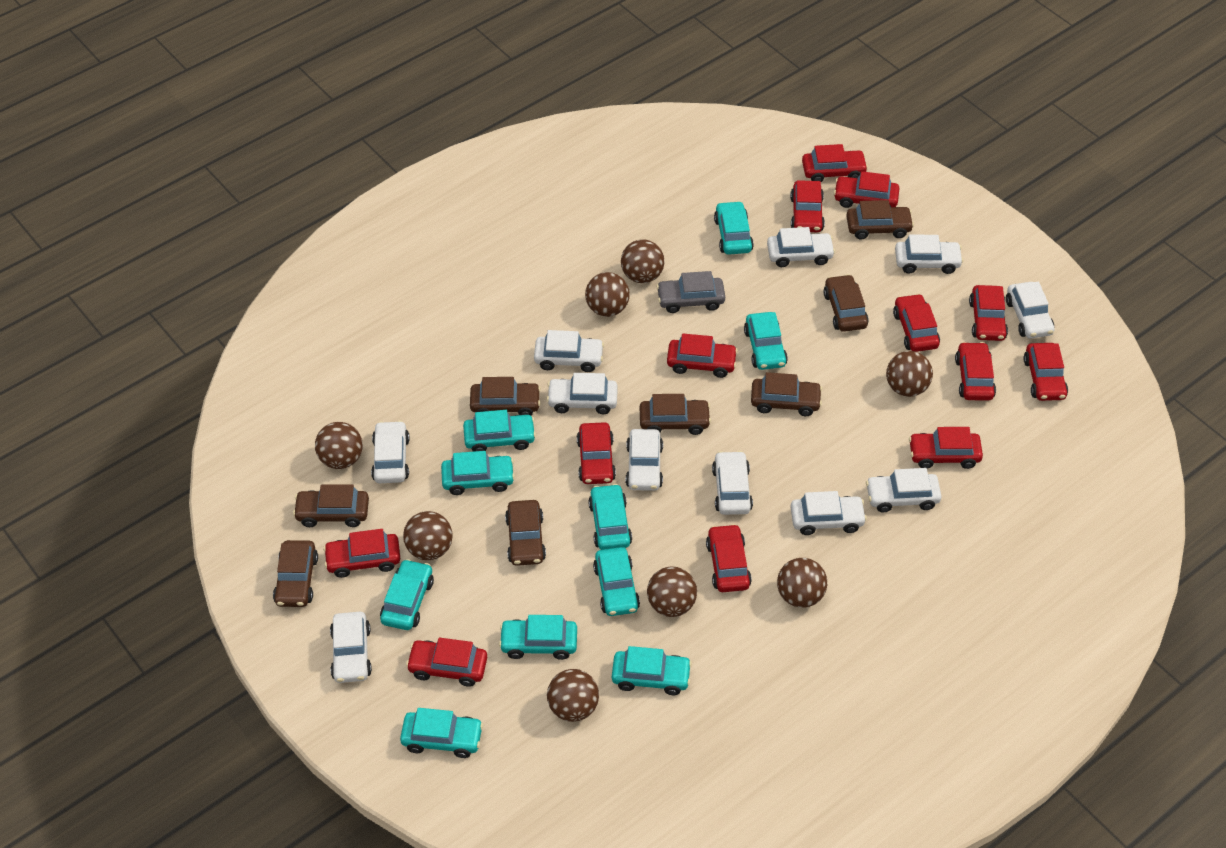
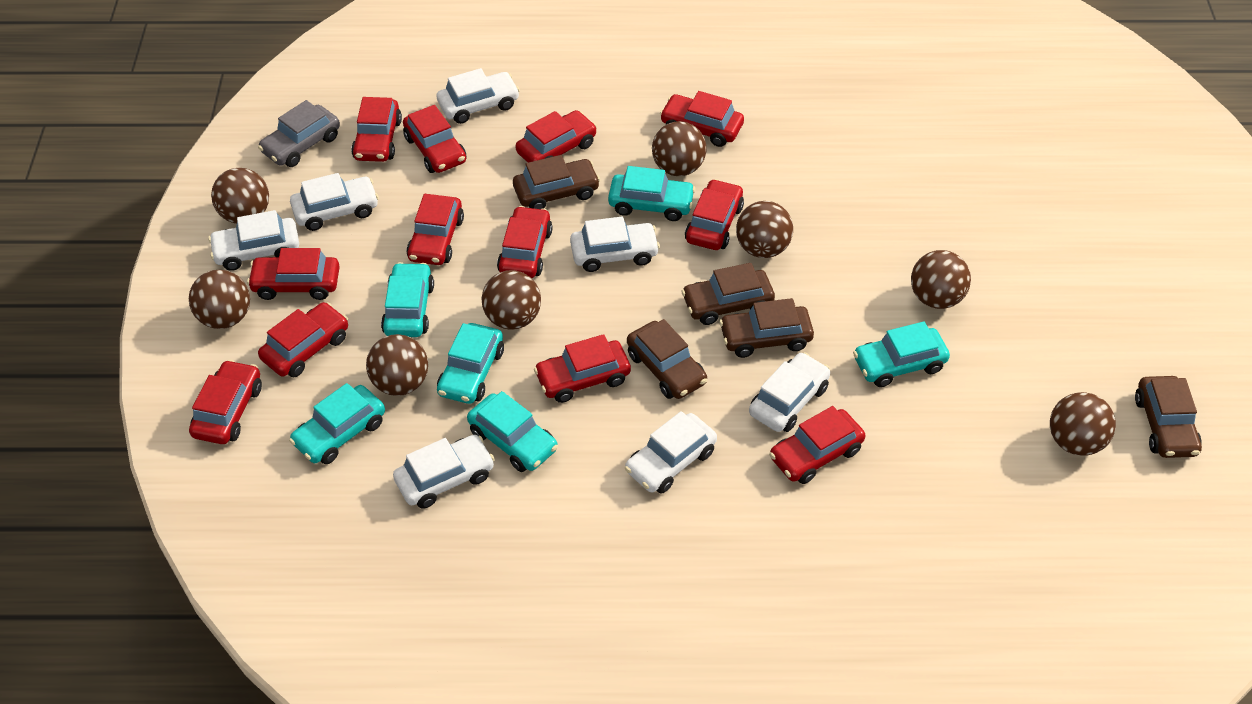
brown car: [273,540,318,607] [293,485,369,527] [470,377,541,415] [505,500,546,566] [640,394,711,435] [751,372,822,416] [823,274,869,332] [846,200,914,239] = 8 -> [513,155,600,209] [627,319,707,399] [681,263,775,325] [719,298,814,358] [1135,376,1202,458] = 5
red car: [323,529,400,578] [406,638,487,687] [577,422,616,484] [667,334,738,378] [706,524,752,592] [790,180,825,232] [802,144,868,182] [834,171,900,208] [893,294,940,352] [909,427,983,469] [955,342,996,401] [969,285,1008,341] [1023,343,1068,401] = 13 -> [189,360,262,444] [247,248,340,300] [258,302,348,377] [351,97,402,162] [403,105,466,173] [406,194,464,265] [497,206,552,278] [516,110,597,163] [534,334,631,403] [660,91,744,147] [685,179,744,250] [769,406,865,484] = 12
turquoise car: [380,559,434,630] [400,708,483,758] [441,451,515,495] [463,410,536,452] [499,615,577,660] [588,484,632,550] [593,547,640,616] [612,646,692,695] [714,201,754,255] [744,312,788,370] = 10 -> [289,383,385,464] [381,262,434,337] [437,323,504,404] [467,391,558,472] [608,166,696,221] [853,321,950,387] = 6
white car: [330,612,372,683] [371,420,410,483] [534,330,604,372] [547,373,618,414] [626,429,663,491] [712,451,753,515] [767,227,835,267] [790,491,867,535] [866,468,942,513] [895,235,963,274] [1006,282,1055,339] = 11 -> [208,210,299,271] [290,173,379,231] [393,435,495,509] [436,68,520,124] [570,216,660,272] [625,411,717,494] [749,352,830,432] = 7

